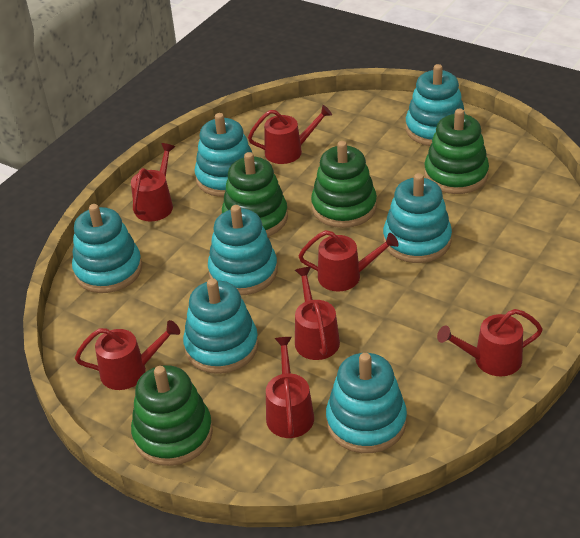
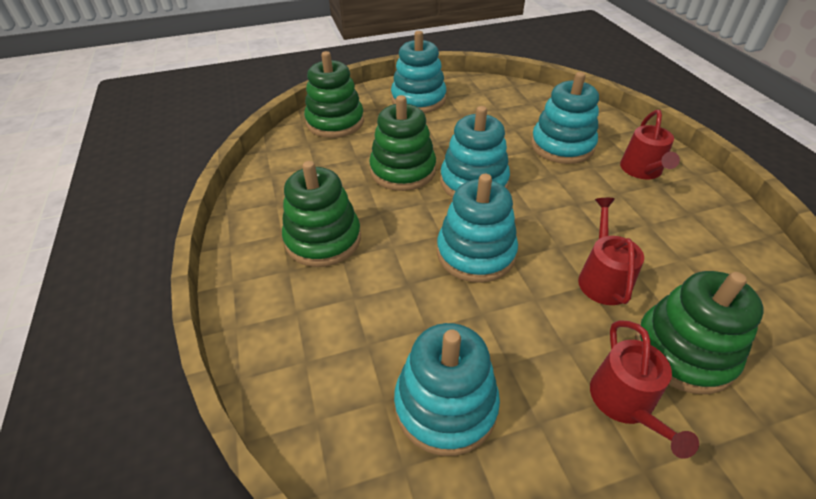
red watering can: [75,320,180,390] [131,143,175,222] [248,105,332,164] [266,337,314,438] [295,267,340,360] [299,230,399,291] [437,309,543,376] = 7 -> [578,198,644,305] [590,320,699,459] [620,110,680,179] = 3
turquoise stacking toy: [72,204,142,293] [183,278,259,374] [195,113,252,197] [208,205,278,295] [326,353,407,453] [383,173,452,263] [406,64,465,146] = 7 -> [391,31,446,113] [394,323,500,456] [437,174,518,283] [440,106,510,198] [531,72,599,164] = 5

